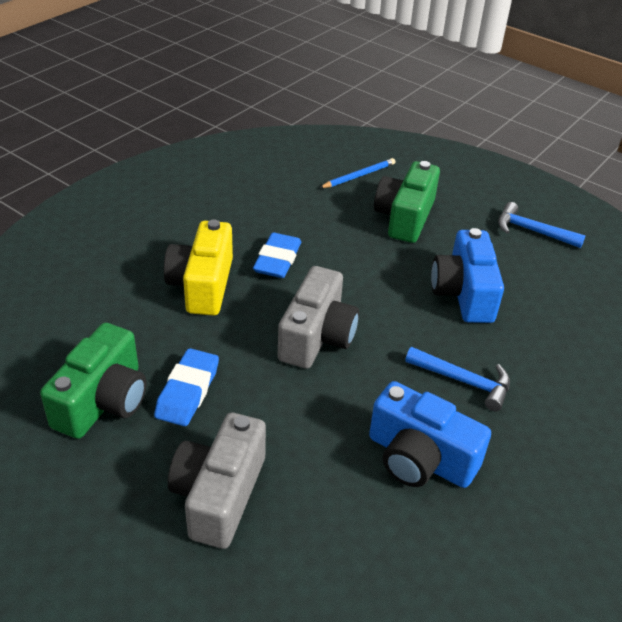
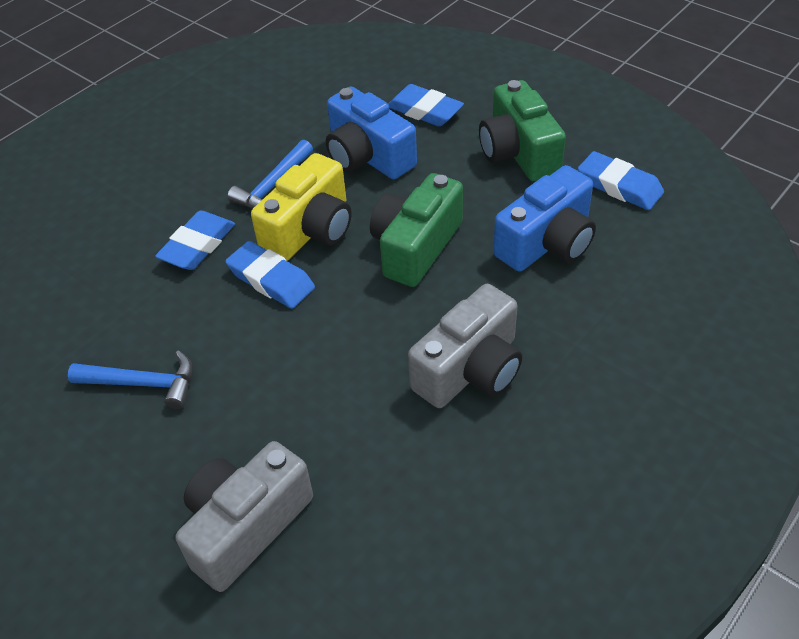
blue eraser: [154,348,219,426] [253,233,301,278] = 2 -> [155,210,235,270] [226,241,315,309] [388,84,464,126] [578,151,664,210] = 4
blue pencil: [320,158,395,188] = 1 -> none = 0

